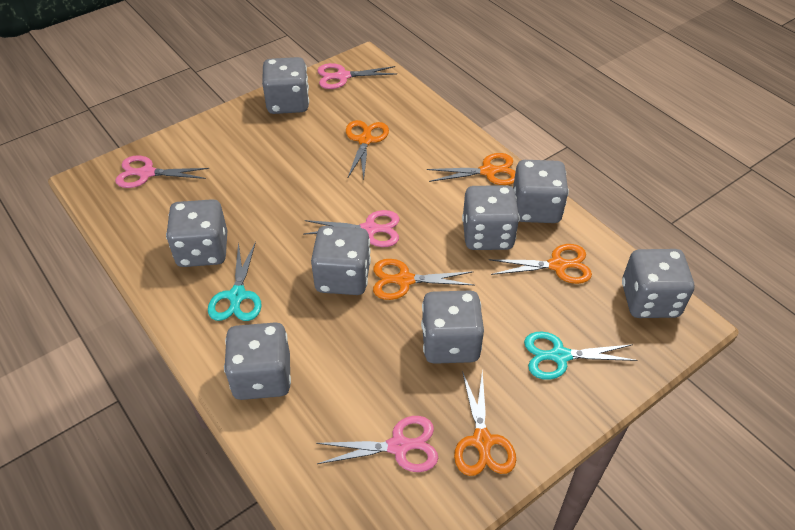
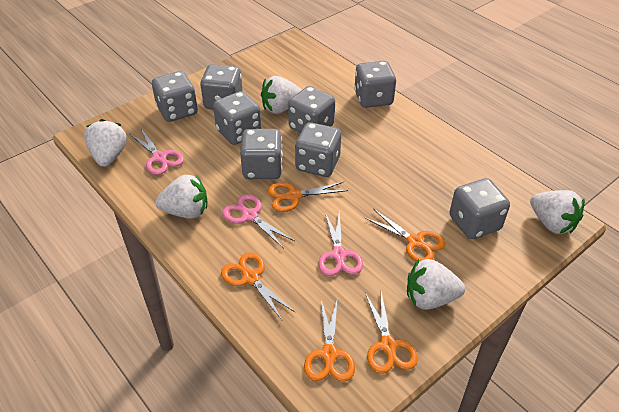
pink scissors: [115,156,209,188] [304,210,399,247] [316,416,438,472] [317,63,396,89] = 4 -> [130,129,184,175] [222,194,295,249] [318,211,363,276] = 3
turquoise scissors: [208,241,262,321] [524,331,638,380] = 2 -> none = 0
white strawberry: none = 0 -> [84,119,127,167] [155,174,207,219] [261,76,302,114] [407,259,465,310] [530,190,585,234] = 5

